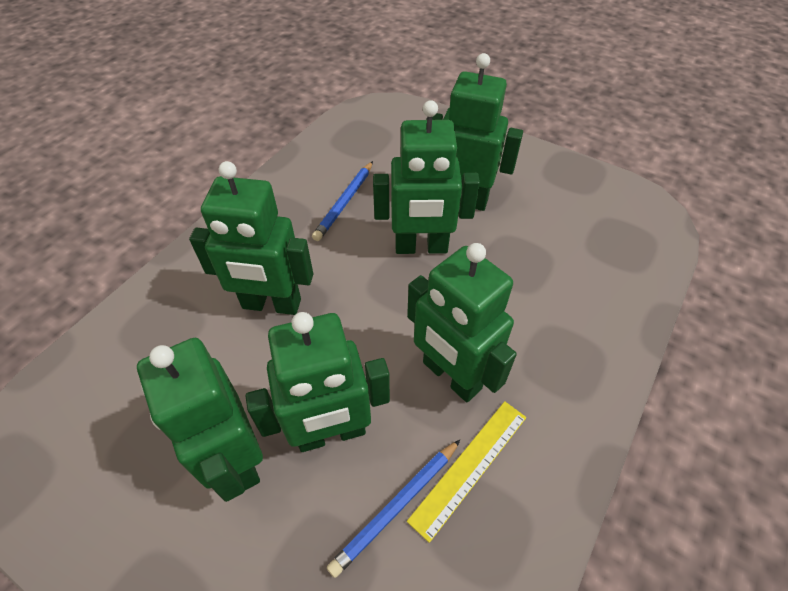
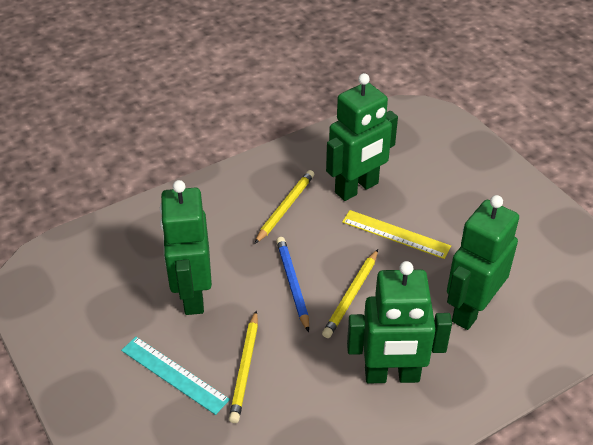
blue pencil: [312,161,373,241] [327,440,460,578] = 2 -> [276,237,309,332] = 1
green robot: [137,338,263,502] [189,161,313,315] [246,312,390,452] [373,100,480,254] [407,243,517,402] [426,53,523,211] = 6 -> [160,180,212,315] [326,73,398,201] [347,261,452,383] [447,195,519,330] = 4
turquoise ruler: none = 0 -> [121,337,230,415] = 1
yellow pencil: none = 0 -> [229,310,258,423] [255,170,314,244] [322,249,378,338] = 3

